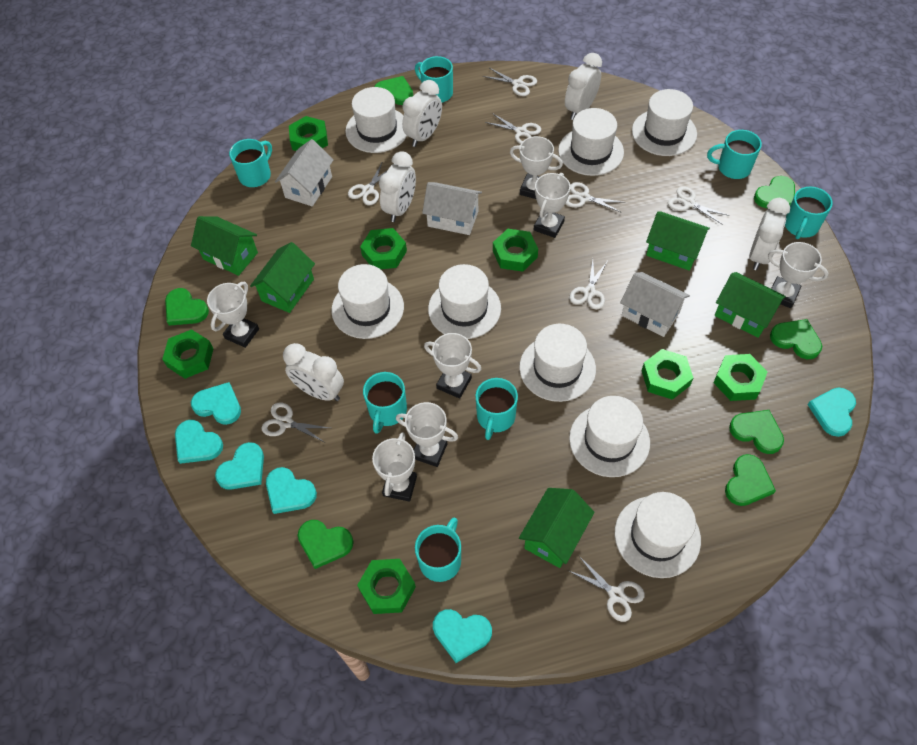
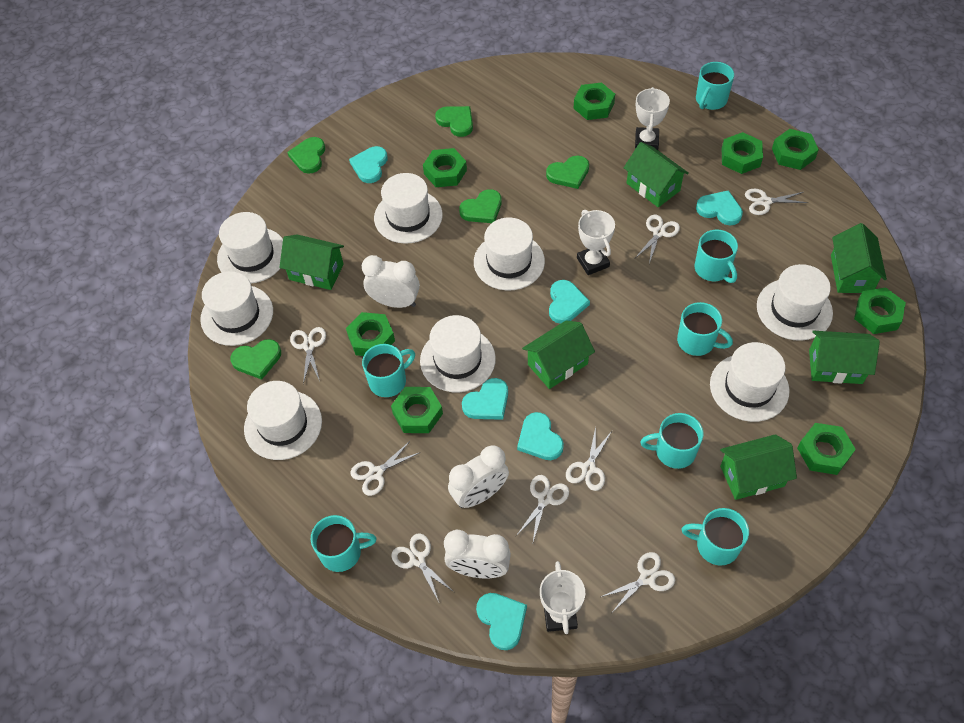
green heart: [165,288,209,326] [298,520,353,569] [374,76,413,105] [725,454,776,506] [729,410,784,454] [754,176,795,208] [770,319,822,359] = 7 -> [230,339,281,380] [287,137,325,174] [435,106,473,137] [459,189,502,223] [546,156,589,189] = 5
green house: [191,216,258,276] [250,242,315,313] [519,488,595,568] [646,212,710,271] [715,272,786,338] = 5 -> [279,234,344,290] [522,320,595,389] [624,142,689,207] [720,434,797,500] [809,331,880,384] [831,223,887,293] = 6
green nut: [162,329,214,379] [289,116,328,151] [357,559,416,614] [360,228,407,269] [493,229,538,272] [641,349,693,400] [713,354,768,401] = 7 -> [346,312,395,356] [391,387,443,433] [423,148,467,187] [574,82,615,120] [722,132,763,174] [772,129,819,170] [797,423,856,475] [854,287,906,334] = 8
white clock: [283,343,344,401] [379,151,416,222] [402,80,442,147] [565,53,602,120] [749,198,790,270] = 5 -> [362,255,420,308] [444,529,511,578] [448,445,509,508] = 3
white house: [275,139,333,206] [422,182,482,235] [620,272,690,337] = 3 -> none = 0
white trophy: [207,282,259,348] [372,432,417,502] [396,402,458,467] [424,333,482,398] [510,136,563,199] [534,173,571,238] [768,242,829,308] = 7 -> [540,561,585,634] [577,210,615,275] [635,87,670,150] = 3

